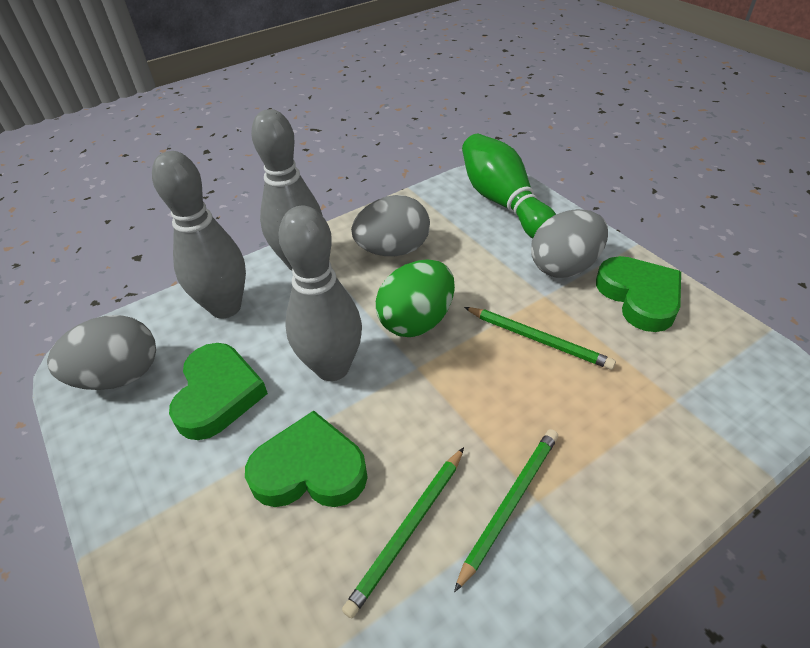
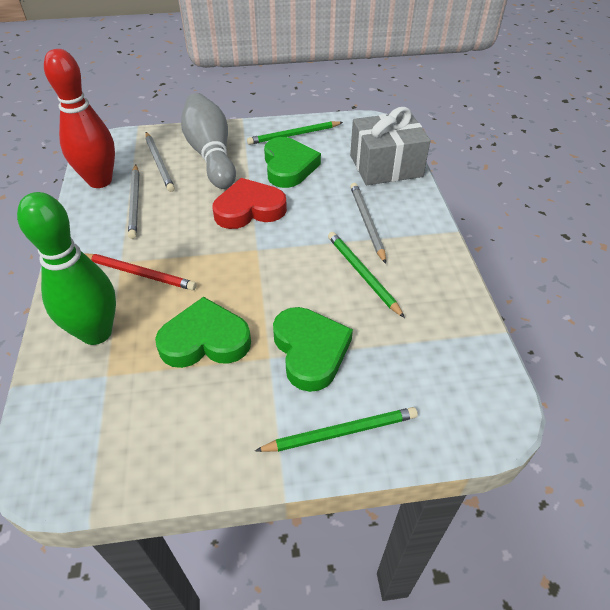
green egg: [376,259,455,337] = 1 -> none = 0
grey bowling pin: [152,151,246,319] [251,109,323,271] [279,206,362,381] = 3 -> [181,93,236,189] = 1
grey egg: [47,315,156,390] [351,195,430,256] [531,209,608,278] = 3 -> none = 0
grey gift: none = 0 -> [350,107,430,185] = 1
grey pencil: none = 0 -> [128,165,139,239] [145,132,175,192] [350,183,386,264] = 3
red bowling pin: none = 0 -> [44,49,115,188] = 1
red heart: none = 0 -> [213,178,287,229] = 1
red pencil: none = 0 -> [84,253,197,290] = 1

